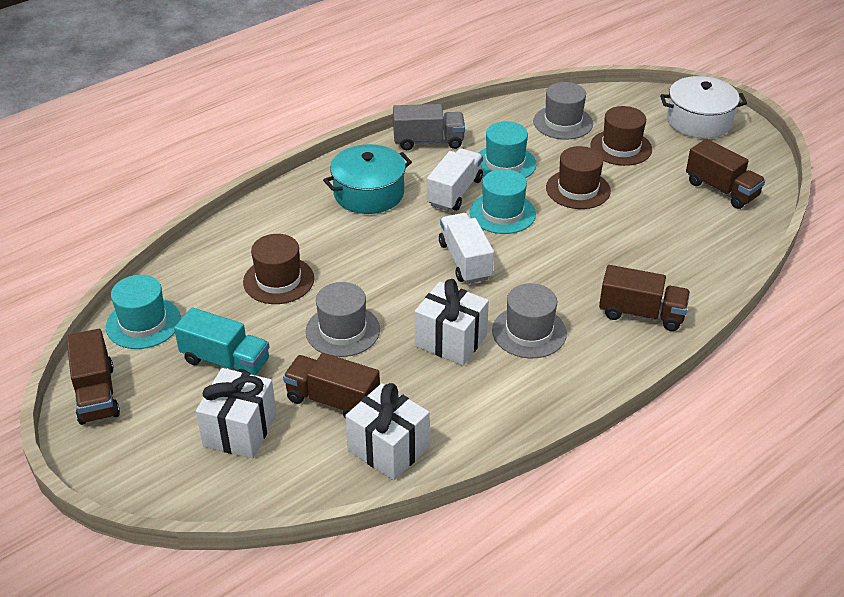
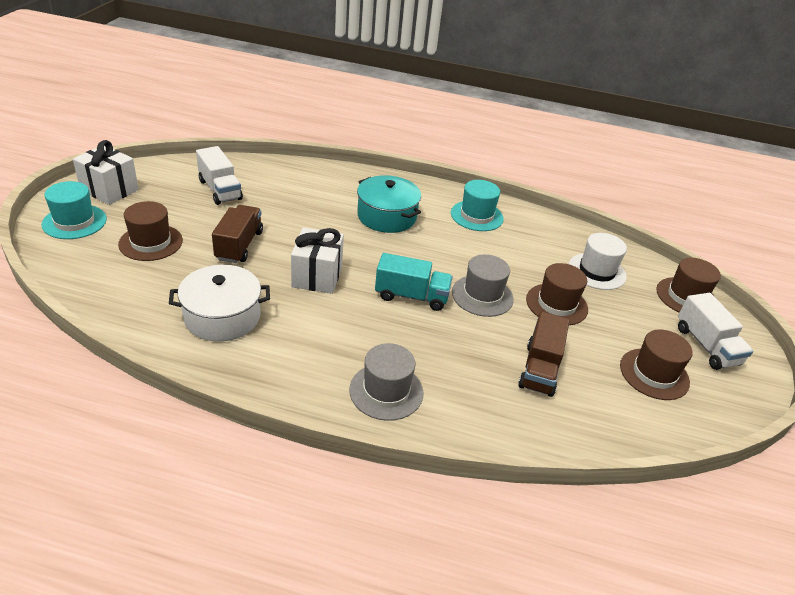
brown hat: [243,234,314,304] [546,146,611,209] [590,106,652,166] = 3 -> [118,201,183,261] [526,263,588,325] [620,329,693,400] [656,258,721,313] = 4
brown truck: [66,329,120,425] [283,353,380,417] [599,265,690,331] [686,139,765,209] = 4 -> [212,205,263,263] [518,312,569,397] = 2
grey hat: [306,282,380,357] [492,283,567,358] [533,82,593,140] = 3 -> [349,343,423,421] [452,254,514,317] = 2
grey truck: [393,104,465,150] = 1 -> none = 0
turquoise hat: [106,275,181,349] [470,169,536,234] [479,121,536,178] = 3 -> [42,181,107,239] [451,180,504,231] = 2
white gift: [196,368,277,459] [345,383,429,480] [415,279,489,366] = 3 -> [73,140,139,205] [291,228,344,294] = 2
white hat: none = 0 -> [569,233,627,290] = 1

